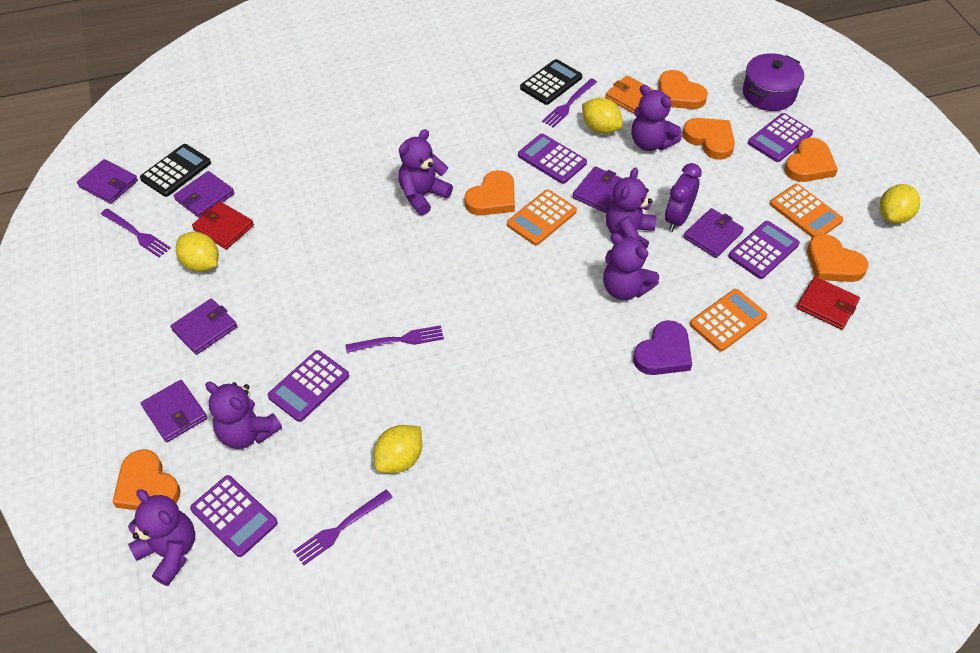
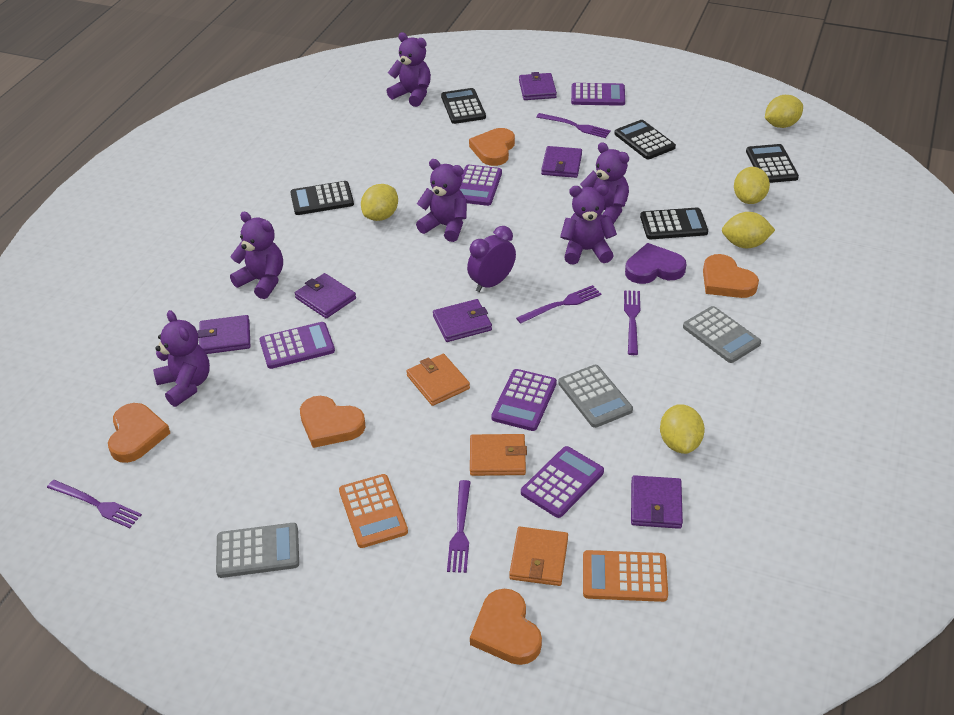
black calculator: [140,144,211,197] [520,59,582,105] = 2 -> [290,181,354,215] [441,88,486,124] [614,120,676,159] [640,208,708,239] [746,144,799,183] = 5
grey calculator: none = 0 -> [216,523,299,578] [558,365,633,428] [683,306,761,363] = 3
orange calculator: [507,189,577,245] [690,289,767,351] [770,184,843,237] = 3 -> [339,474,408,548] [583,550,668,602] = 2
orange heart: [112,449,181,510] [464,170,515,216] [658,70,708,109] [682,118,735,160] [784,138,838,182] [807,234,868,282] = 6 -> [108,403,170,463] [300,396,366,448] [469,128,515,166] [470,589,542,665] [703,254,759,298] = 5
orange wallet: [605,75,654,114] = 1 -> [407,354,470,406] [470,434,527,476] [509,527,568,586] = 3
purple fork: [101,209,171,257] [293,489,392,565] [346,325,444,353] [542,78,597,128] = 4 -> [47,480,142,528] [447,480,470,573] [516,285,601,324] [536,113,611,138] [624,290,640,355] = 5
purple pot: [743,53,804,111] = 1 -> none = 0
red wallet: [192,201,254,249] [796,277,860,330] = 2 -> none = 0
yellow lemon: [176,232,219,272] [374,425,422,473] [582,98,623,134] [880,184,920,224] = 4 -> [361,184,398,221] [660,404,705,454] [722,212,775,248] [734,167,770,204] [765,95,803,128] = 5

